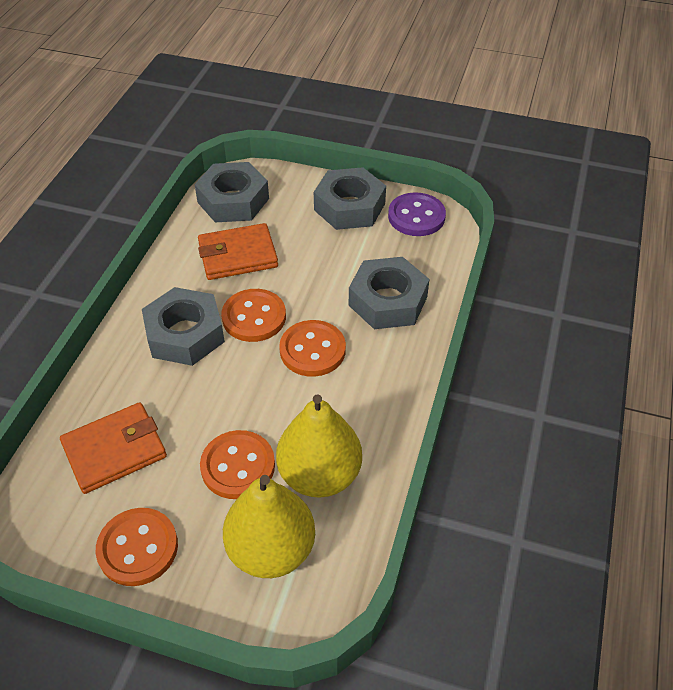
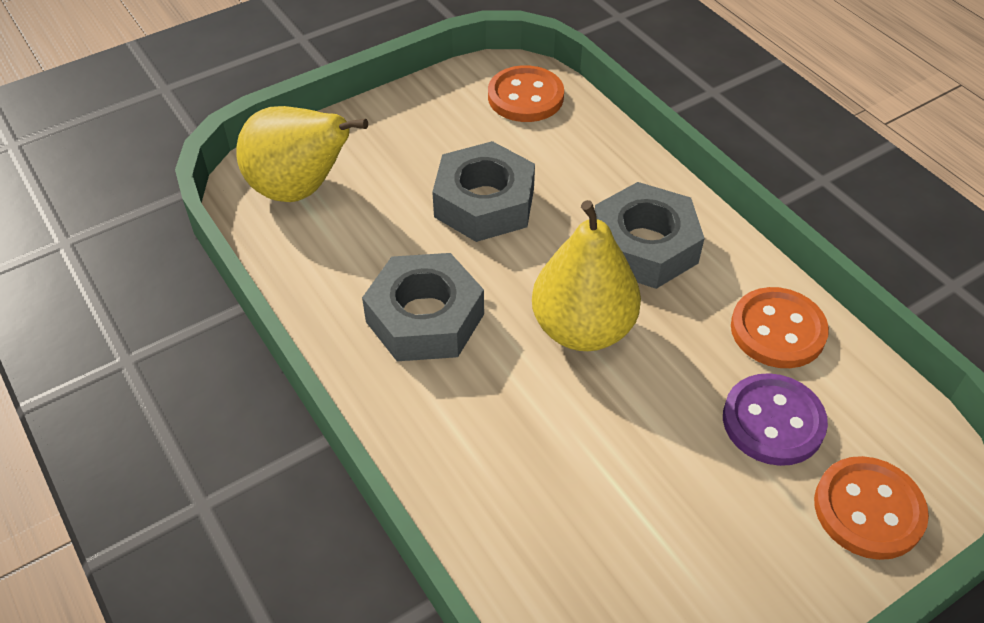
grey nut: [142,287,225,366] [194,162,269,222] [314,167,386,230] [349,257,430,329] = 4 -> [362,253,484,361] [432,141,535,242] [595,182,705,289] = 3
orange button: [96,508,178,586] [200,430,275,499] [221,289,286,342] [279,320,346,377] = 4 -> [488,65,564,122] [731,287,829,368] [814,456,929,560] = 3
orange wallet: [60,402,167,494] [198,223,278,280] = 2 -> none = 0

